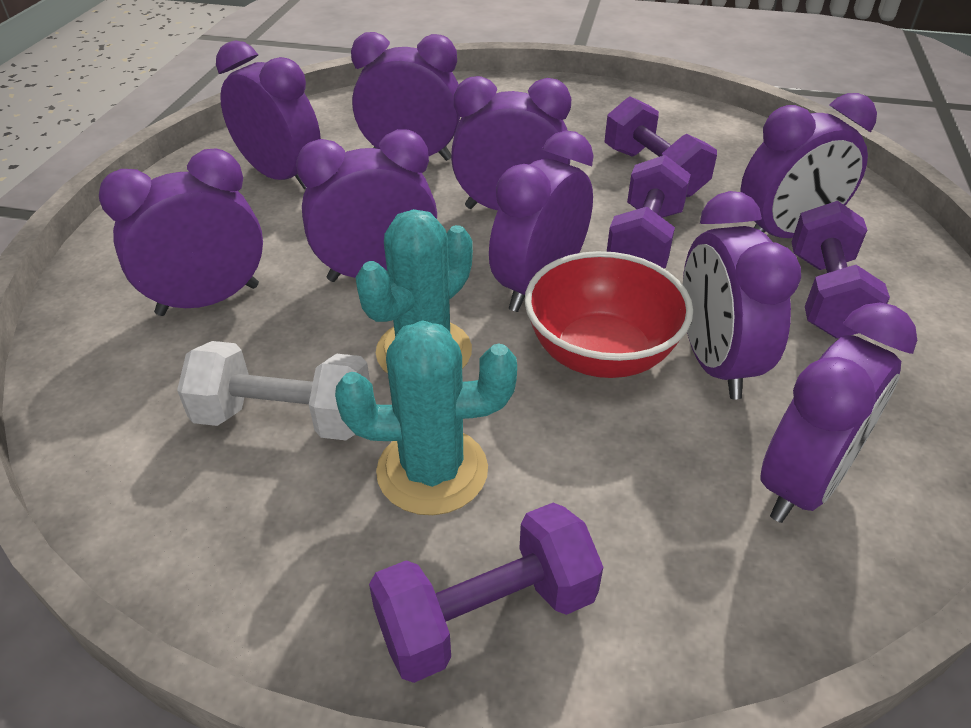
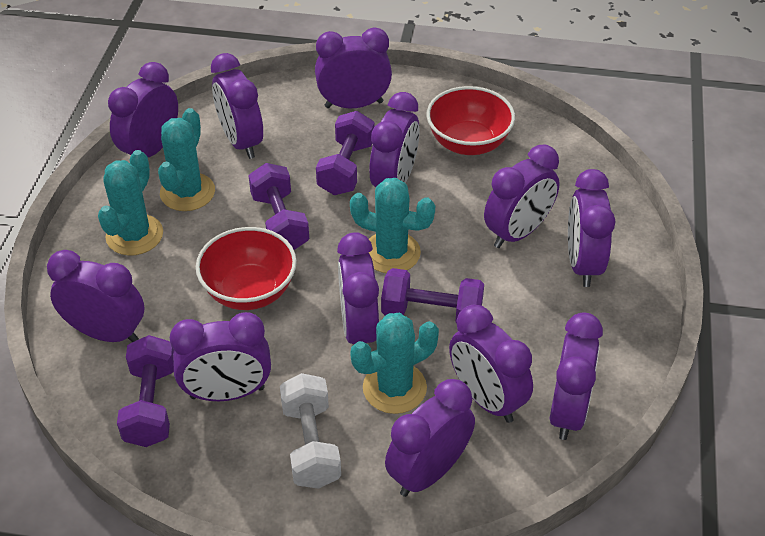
purple clock: [99,149,263,316] [216,40,321,189] [296,129,437,282] [351,32,460,161] [451,76,571,211] [489,130,593,312] [683,191,801,399] [740,93,877,238] [760,303,917,523] = 9 -> [47,250,144,342] [108,62,178,157] [170,312,271,401] [211,53,263,159] [315,28,392,108] [337,232,379,344] [369,92,420,187] [385,379,475,497] [449,305,533,423] [484,144,560,248] [550,312,603,440] [568,169,615,287] = 12
red bowl: [524,251,693,378] = 1 -> [196,227,297,310] [426,86,515,155] = 2
turquoise cactus: [335,321,517,515] [355,209,473,374] = 2 -> [98,150,163,256] [158,108,215,211] [350,178,435,273] [350,313,439,414] = 4

